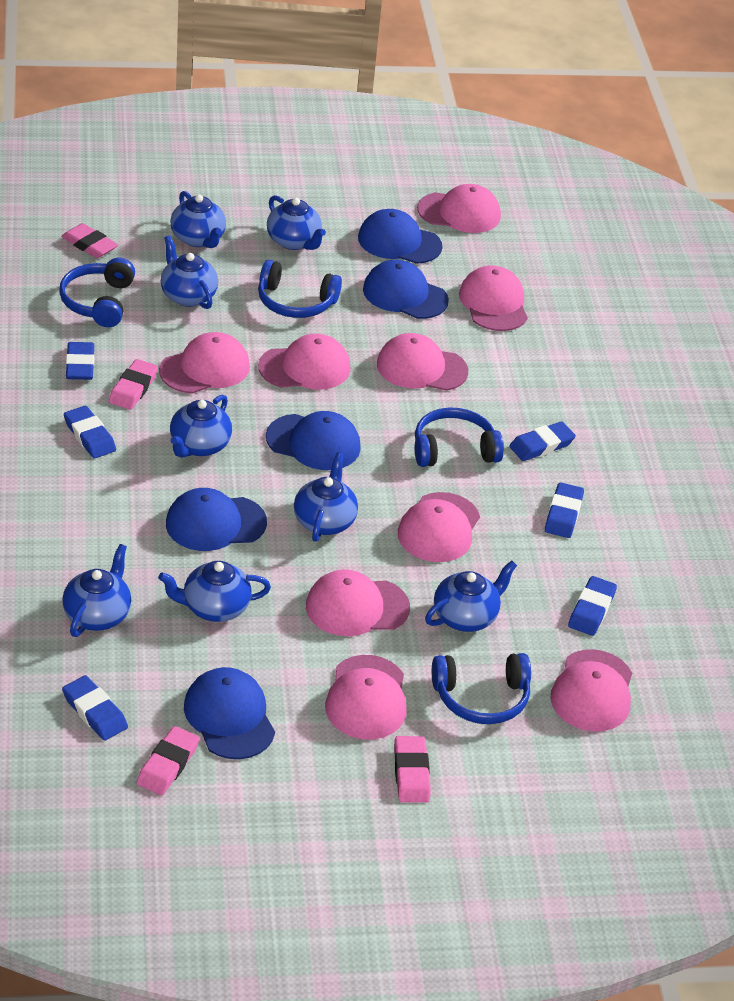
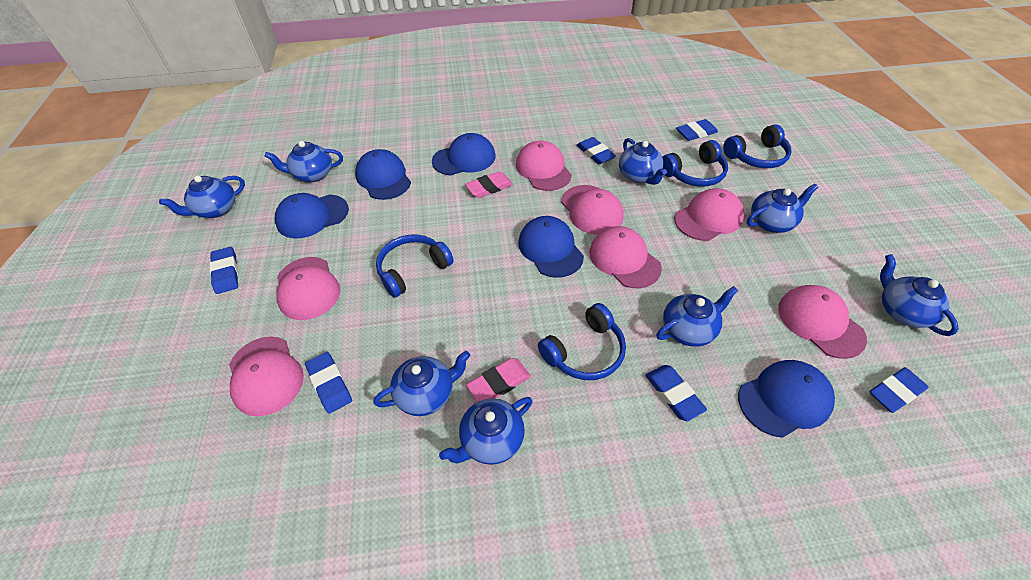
pink cap: [159,332,250,394] [258,334,350,390] [306,569,410,636] [325,655,407,739] [377,333,468,391] [398,492,480,562] [417,184,501,233] [459,265,528,331] [550,649,632,732] = 9 -> [229,336,304,416] [277,257,340,320] [516,141,572,191] [561,185,624,235] [589,226,662,288] [674,188,744,241] [778,285,867,359] = 7
pink eraser: [61,223,118,258] [109,359,158,410] [137,726,200,795] [394,736,431,803] = 4 -> [465,171,513,198] [466,358,531,402] = 2

